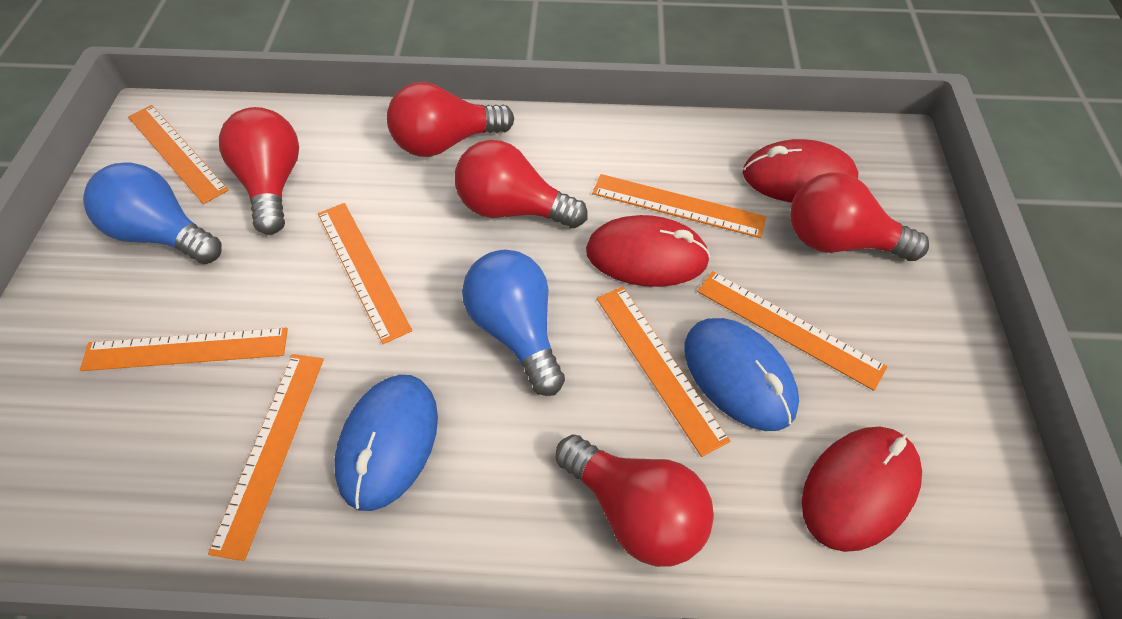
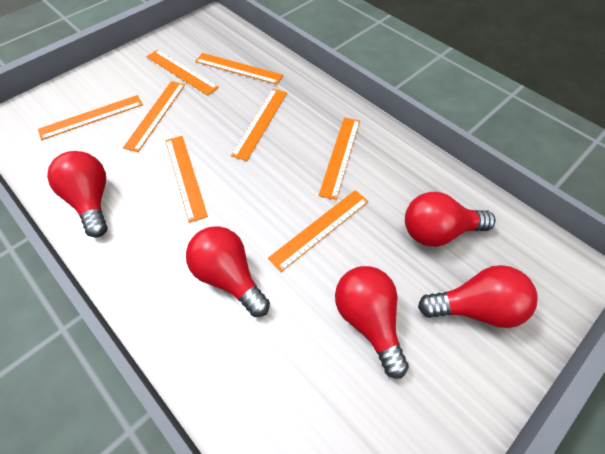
blue light bulb: [83,162,222,264] [462,250,565,396] = 2 -> none = 0
blue mouse: [334,375,438,511] [685,318,799,431] = 2 -> none = 0
orange ruler: [80,327,288,371] [128,105,228,204] [208,354,324,561] [318,203,412,344] [592,174,766,238] [597,286,730,457] [697,271,887,391] = 7 -> [38,95,143,140] [123,81,185,152] [146,50,219,95] [165,136,208,223] [195,53,283,84] [231,89,287,161] [268,190,369,272] [318,117,360,200] = 8
red mouse: [586,215,710,287] [743,139,858,202] [802,427,922,552] = 3 -> none = 0

